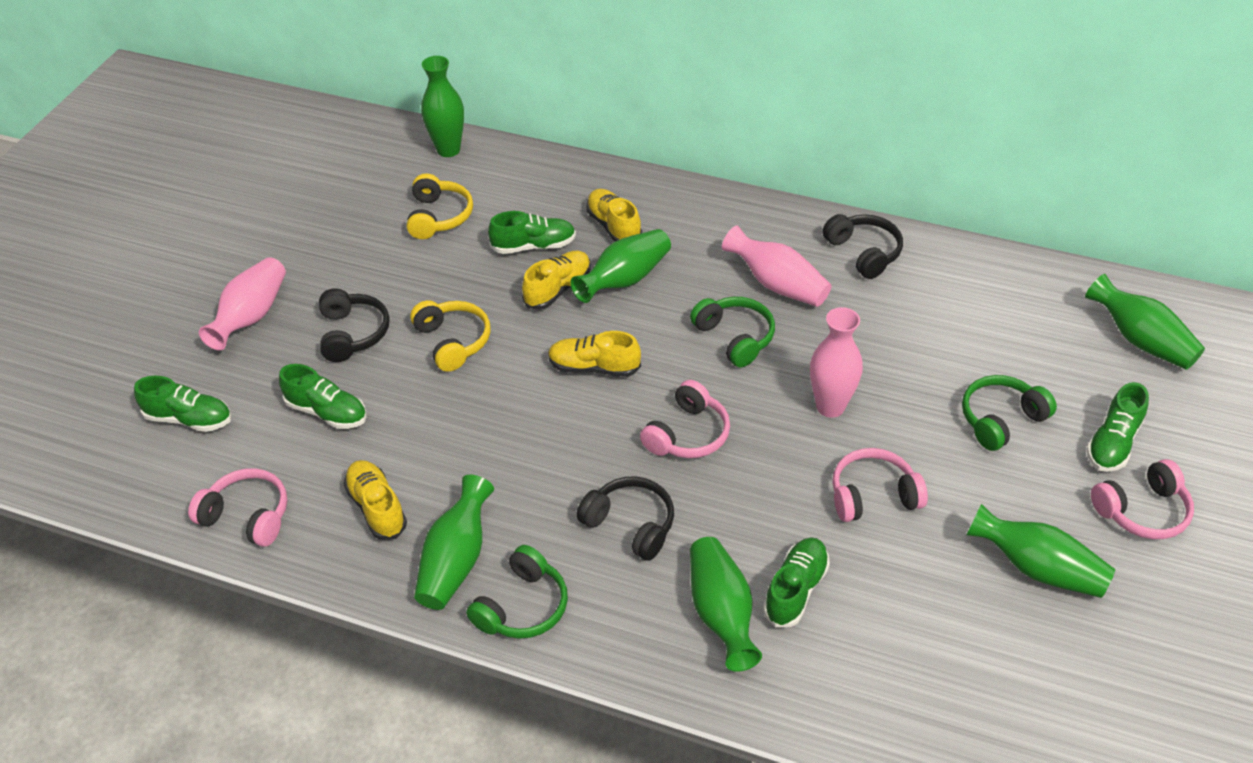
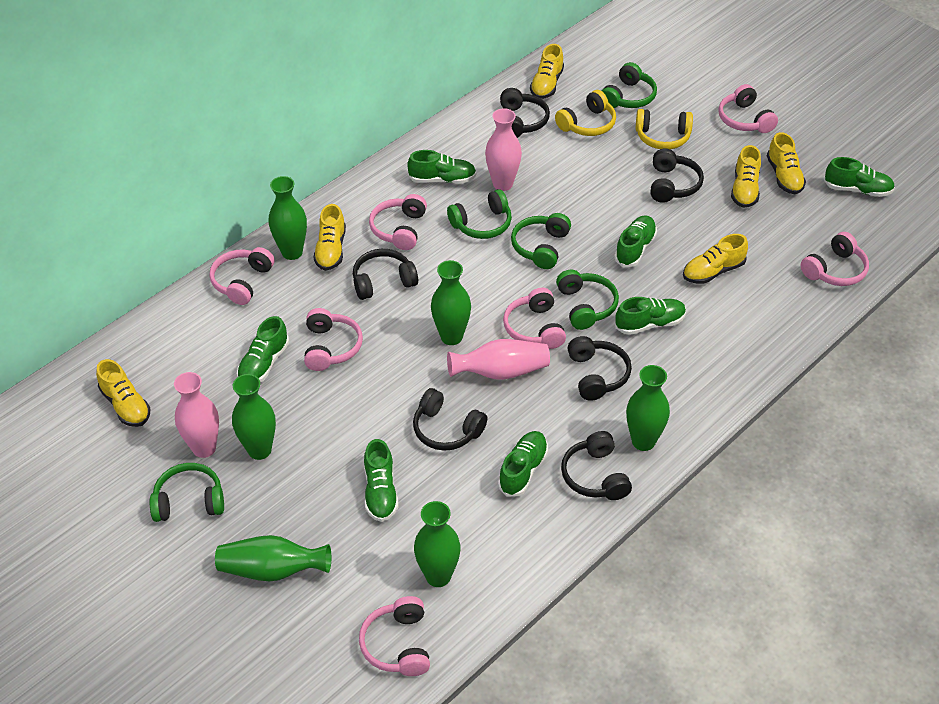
black headphones: [319,288,390,362] [576,476,674,561] [822,214,903,279] = 3 -> [353,249,418,300] [413,388,488,451] [500,88,550,138] [561,431,632,500] [568,336,632,401] [650,149,704,203] = 6
green headphones: [466,545,568,639] [690,297,775,368] [962,375,1057,451] = 3 -> [150,463,224,522] [447,189,512,239] [511,213,571,269] [556,269,619,330] [601,62,657,108] = 5
green shoe: [134,376,232,432] [279,364,367,429] [488,211,576,254] [763,538,830,627] [1086,382,1149,472] = 5 -> [237,316,289,382] [364,439,398,522] [407,150,476,184] [498,431,548,497] [614,215,657,267] [615,297,686,335] [824,157,895,197] = 7
pink headphones: [188,468,287,547] [640,380,730,458] [832,448,928,522] [1091,459,1194,539] = 4 -> [209,247,275,305] [304,308,363,371] [359,596,430,676] [369,194,427,250] [503,288,566,349] [718,84,778,133] [801,232,869,286] = 7
yellow shoe: [344,460,407,540] [522,251,591,310] [548,331,641,377] [586,189,642,242] = 4 -> [96,359,150,427] [313,204,346,271] [530,44,564,99] [683,234,748,284] [731,145,761,208] [767,132,806,194] = 6

